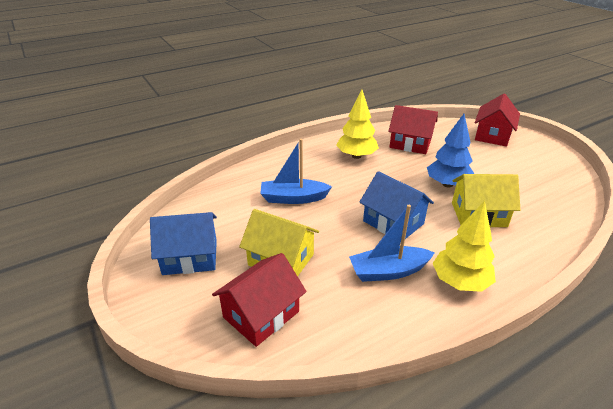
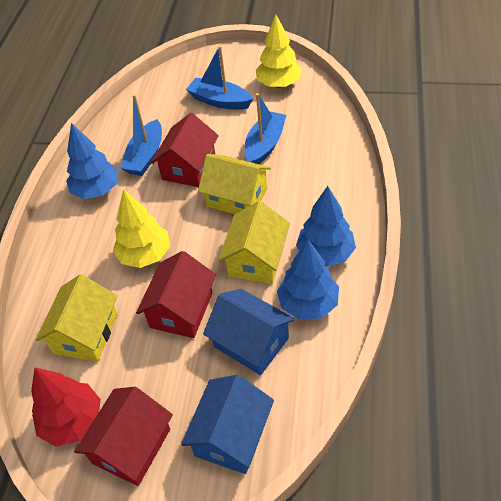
blue boat: [260,139,332,204] [349,205,435,282] = 2 -> [120,94,162,176] [186,46,253,110] [245,93,287,164] = 3
blue tree: [427,114,474,187] = 1 -> [66,123,119,199] [277,239,339,320] [296,186,356,267] = 3
red tree: none = 0 -> [31,368,101,447] = 1
yellow house: [239,209,319,276] [452,174,520,227] = 2 -> [36,274,118,362] [198,154,271,214] [218,201,290,284] = 3

